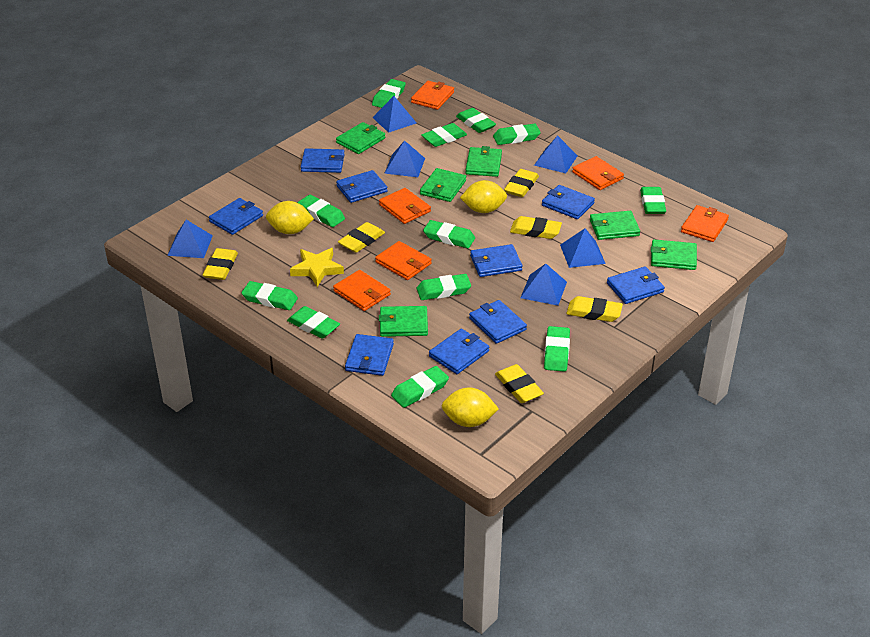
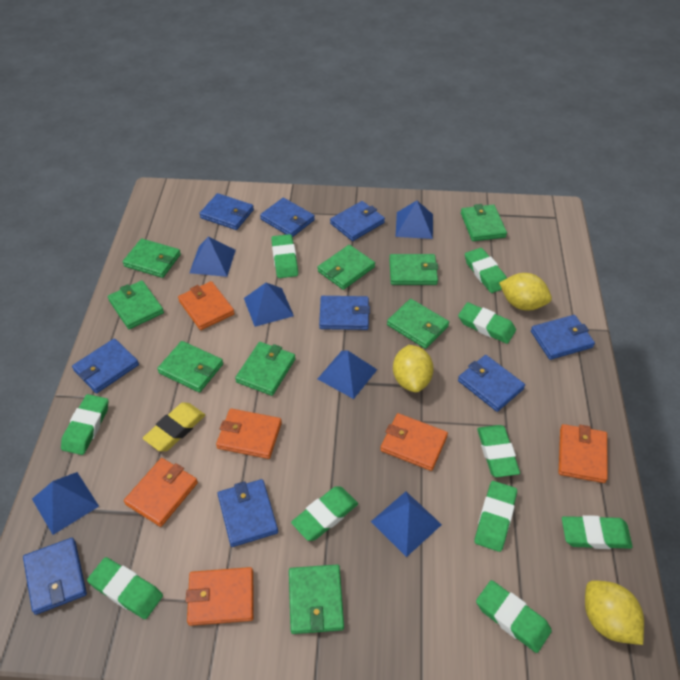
green eraser: [242,281,298,310] [287,306,340,338] [298,195,345,227] [372,79,406,108] [391,366,449,408] [417,274,471,300] [421,123,467,147] [423,220,475,248] [456,108,496,133] [493,124,541,145] [544,326,570,372] [640,187,666,214] = 12 -> [61,394,108,455] [87,557,163,619] [271,234,298,278] [291,486,358,541] [458,302,516,344] [465,248,507,293] [475,481,517,552] [476,580,552,653] [477,425,520,477] [562,515,633,549] = 10
green wallet: [336,122,385,154] [379,306,428,337] [420,168,466,202] [466,146,502,177] [590,211,640,240] [651,239,697,270] = 6 -> [108,280,164,329] [123,238,181,278] [157,341,223,392] [235,342,296,396] [289,565,344,634] [318,245,375,290] [387,299,449,349] [389,254,438,285] [461,204,507,241] = 9
yellow eraser: [203,248,238,280] [338,222,385,253] [495,364,544,403] [504,169,539,197] [510,216,562,239] [567,296,623,322] = 6 -> [143,402,205,451] = 1
yellow star: [290,248,344,287] = 1 -> none = 0

